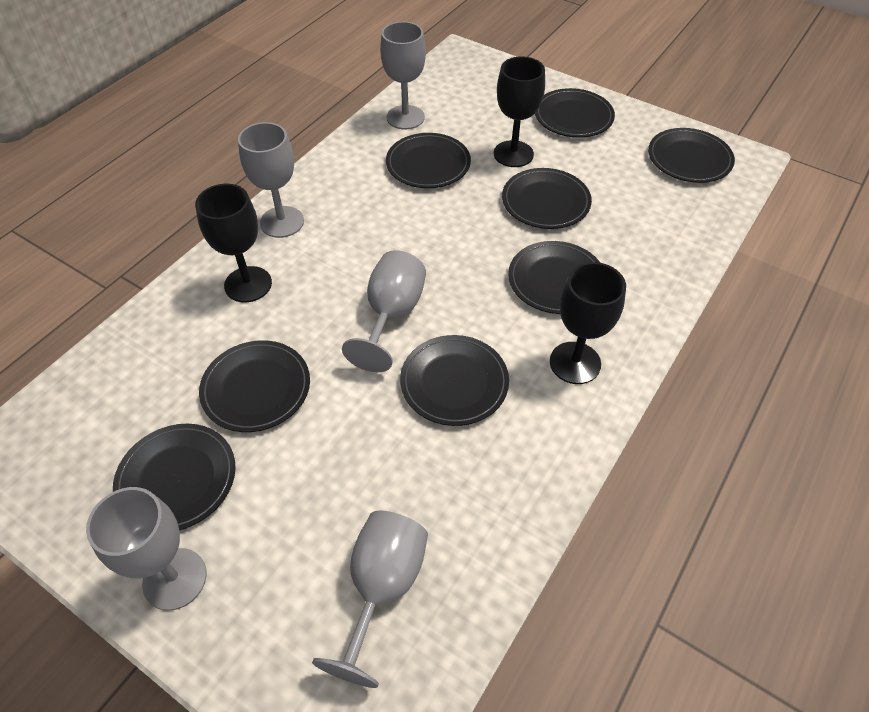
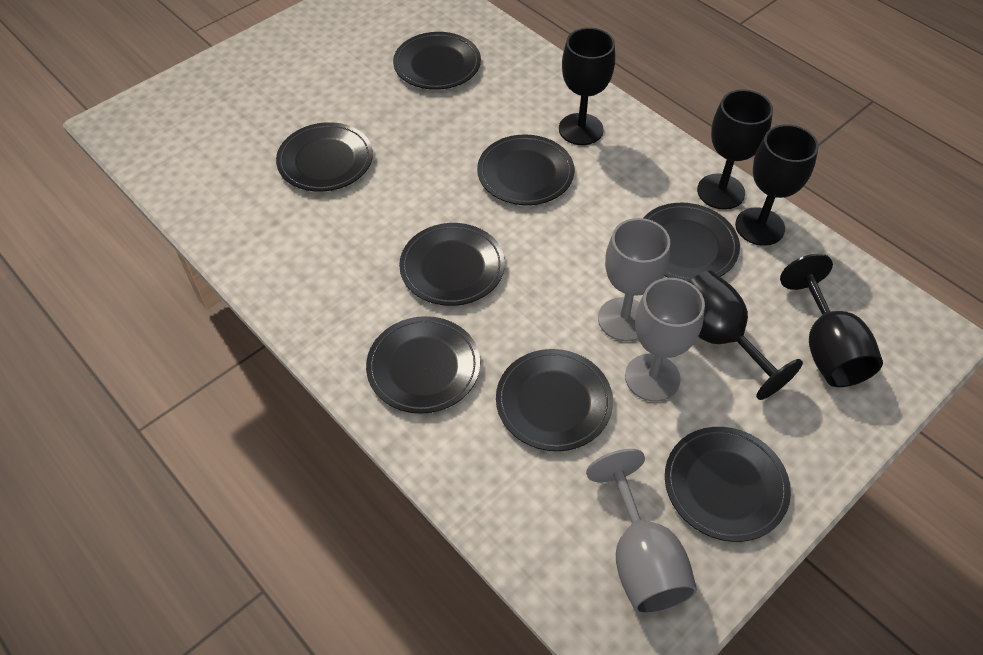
black goblet: [195,184,272,303] [494,56,545,167] [550,262,626,384] = 3 -> [559,28,615,145] [689,270,803,400] [697,89,773,210] [735,124,819,246] [780,254,883,387] = 5
grey goblet: [86,487,207,611] [238,122,304,238] [312,511,428,688] [342,250,426,372] [380,21,426,130] = 5 -> [586,449,697,614] [598,218,670,341] [625,278,705,402] = 3

